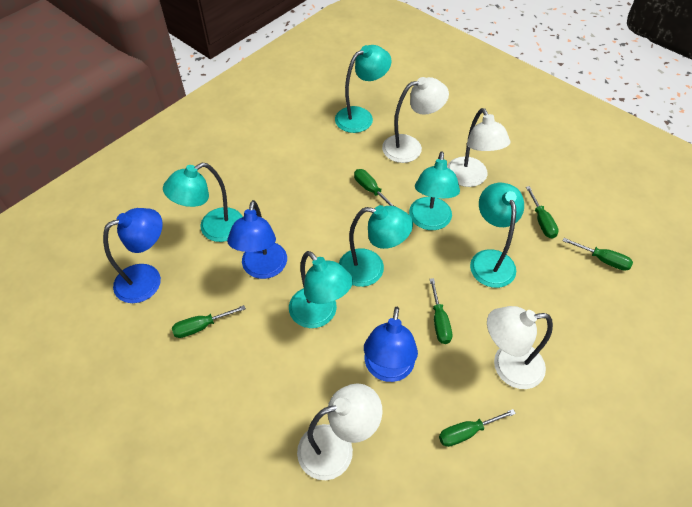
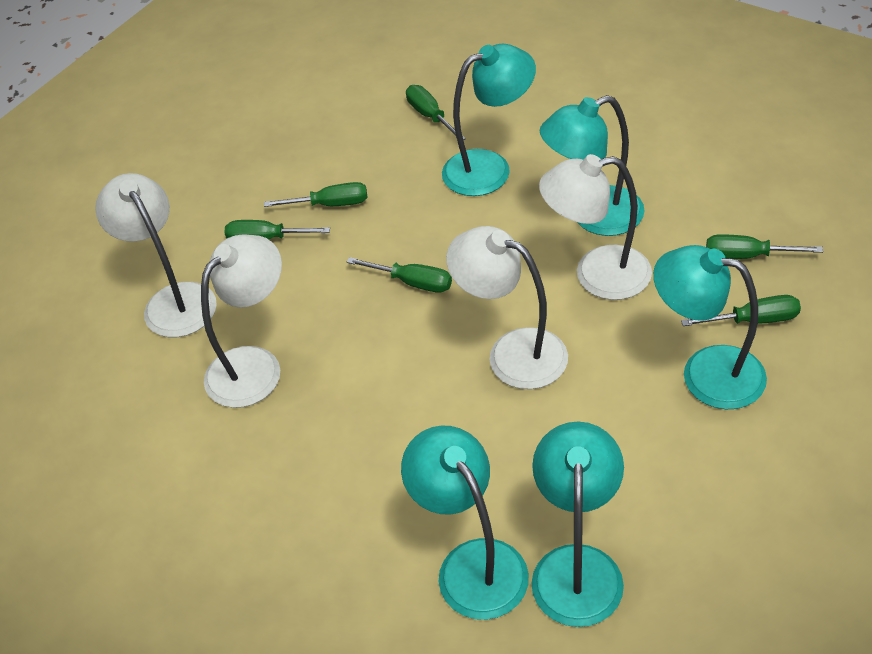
blue lamp: [103,208,163,303] [227,200,287,279] [364,307,418,382] = 3 -> none = 0
turquoise lamp: [163,163,243,242] [289,251,353,328] [335,45,392,133] [339,205,413,287] [409,152,460,230] [470,183,524,288] = 6 -> [401,425,529,620] [442,44,536,196] [532,422,624,627] [540,95,645,236] [653,245,767,409] = 5

